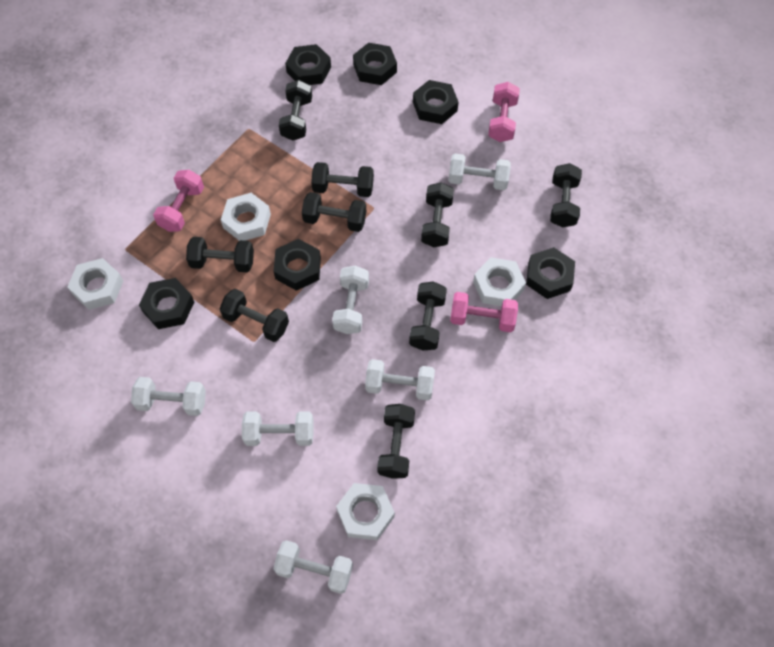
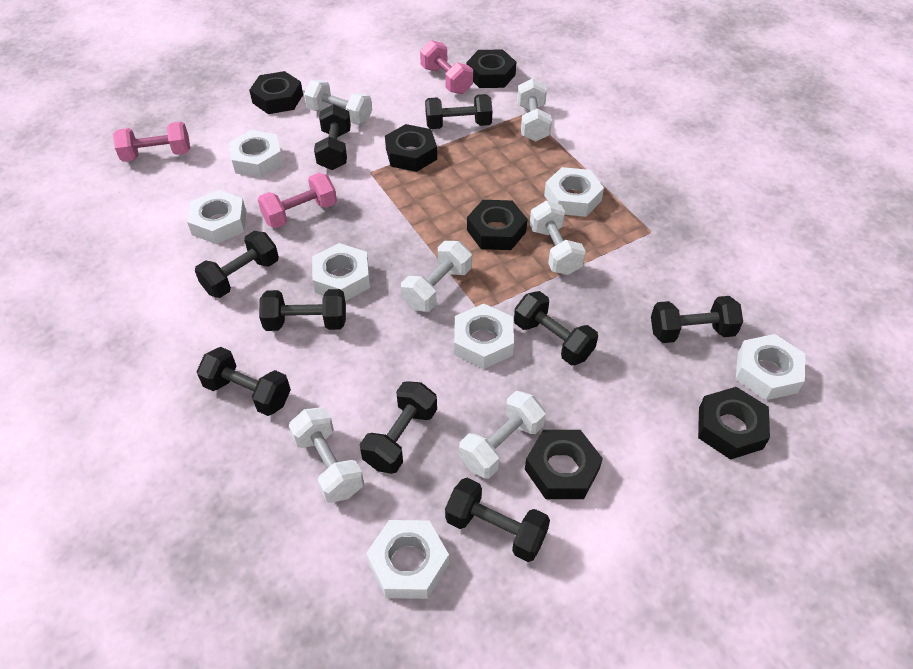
white nut: [67,258,123,310] [221,193,271,241] [336,483,395,540] [473,257,526,306] = 4 -> [187,190,246,244] [229,130,283,178] [312,243,370,301] [366,520,449,599] [454,304,514,369] [544,167,604,217] [736,334,805,400] = 7

